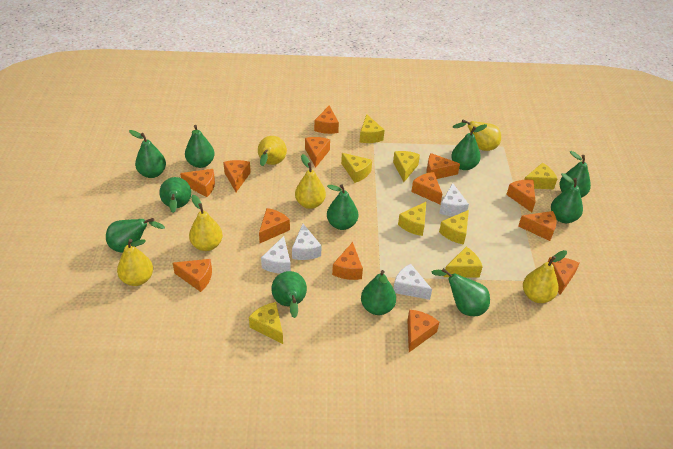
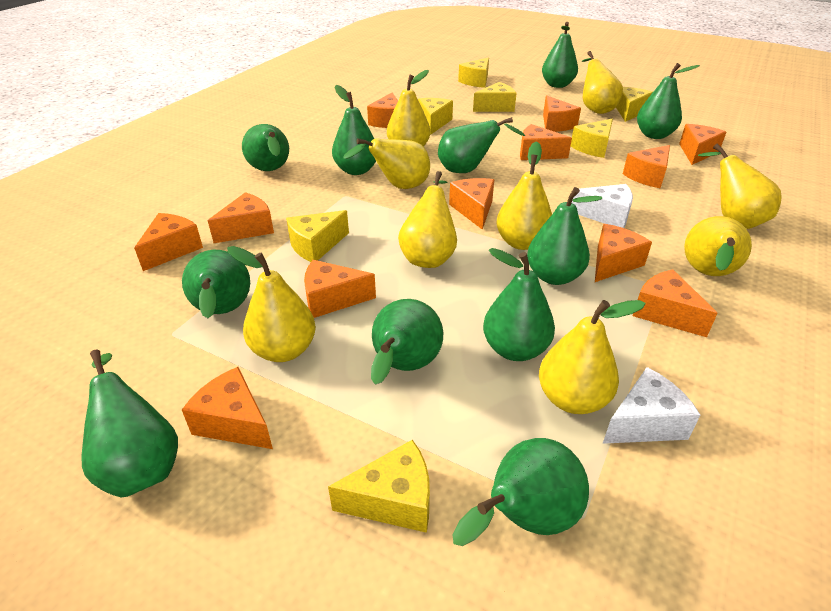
orange cheese: [173,259,212,292] [180,169,215,197] [223,160,251,192] [259,208,290,243] [305,137,330,168] [314,105,339,134] [332,242,363,280] [407,310,439,352] [411,172,442,204] [427,153,460,179] [506,179,536,212] [518,211,557,241] [548,257,580,295] = 13 -> [134,213,203,271] [182,367,273,449] [208,192,274,243] [304,260,376,318] [367,92,398,128] [449,178,494,230] [520,124,572,160] [543,95,581,132] [595,224,652,282] [623,145,670,189] [632,269,718,337] [679,124,726,165] = 12
white cheese: [261,236,291,274] [292,224,322,260] [393,264,432,300] [439,183,469,216] = 4 -> [572,184,633,228] [602,367,700,444] = 2
yellow cheese: [249,302,283,344] [341,153,372,183] [360,114,384,143] [393,151,420,182] [398,202,426,236] [439,210,469,245] [444,247,483,277] [524,163,557,189] = 8 -> [286,210,349,262] [328,440,430,533] [418,98,453,135] [458,57,489,88] [473,82,517,112] [571,119,613,158] [616,87,653,122] = 7
yellow pear: [117,239,153,286] [189,195,223,251] [258,136,287,166] [295,154,326,209] [453,120,501,151] [523,250,567,303] = 6 -> [227,246,316,362] [343,138,430,189] [387,70,430,147] [398,171,457,268] [496,141,552,250] [539,300,646,414] [582,51,623,114] [684,216,752,276] [698,144,782,229] = 9

